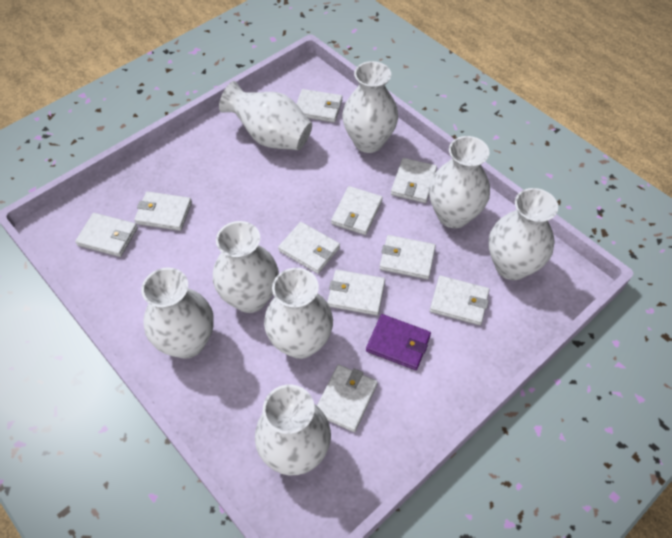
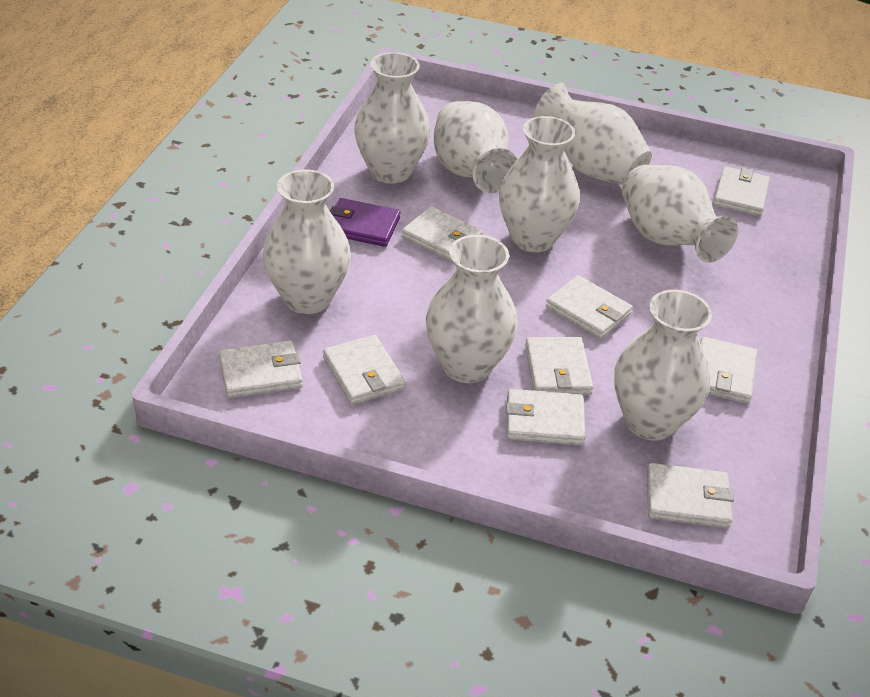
white wallet: [75,213,138,257] [134,191,192,231] [278,222,340,274] [297,89,342,123] [317,364,378,432] [327,270,385,316] [331,186,383,235] [380,235,436,279] [391,158,437,203] [430,276,489,325] = 10 -> [219,341,303,398] [323,335,405,405] [402,206,483,262] [506,389,586,445] [525,337,593,395] [546,275,633,339] [647,463,734,528] [700,337,758,404] [713,166,770,216] = 9

